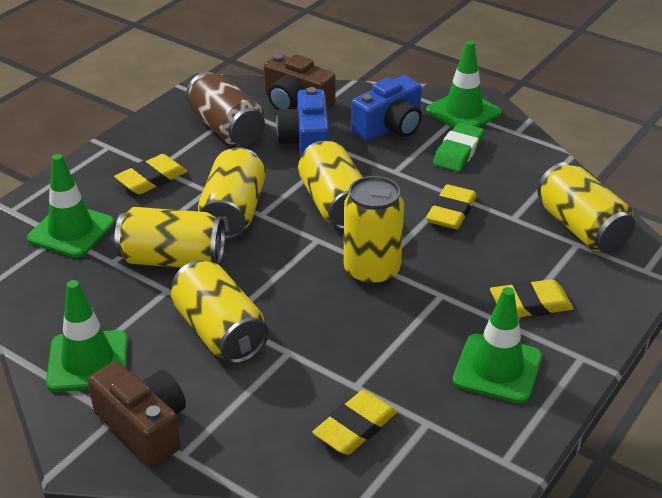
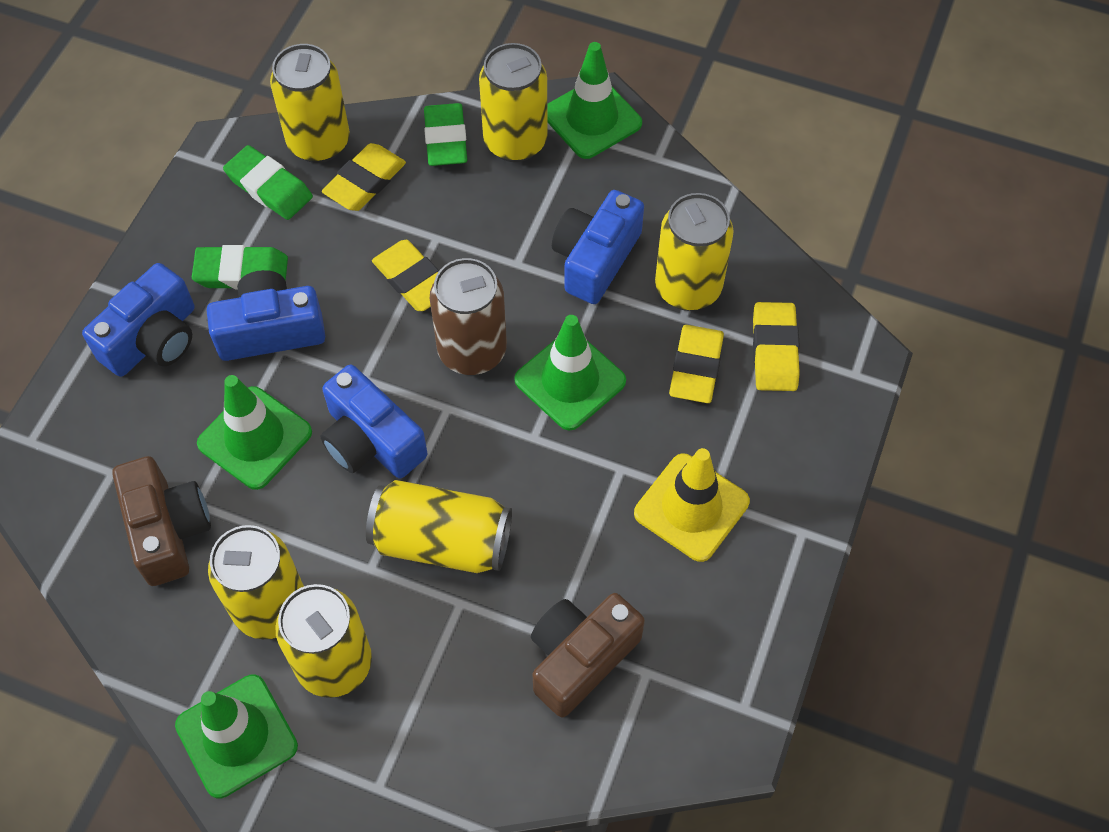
blue camera: [276,87,329,158] [351,75,422,141] = 2 -> [82,263,195,377] [207,270,325,361] [320,365,427,478] [552,190,644,304] = 4
green eraser: [433,122,484,172] = 1 -> [192,245,288,290] [223,145,313,220] [424,103,467,166] = 3
yellow traffic cone: none = 0 -> [634,448,750,562] = 1

